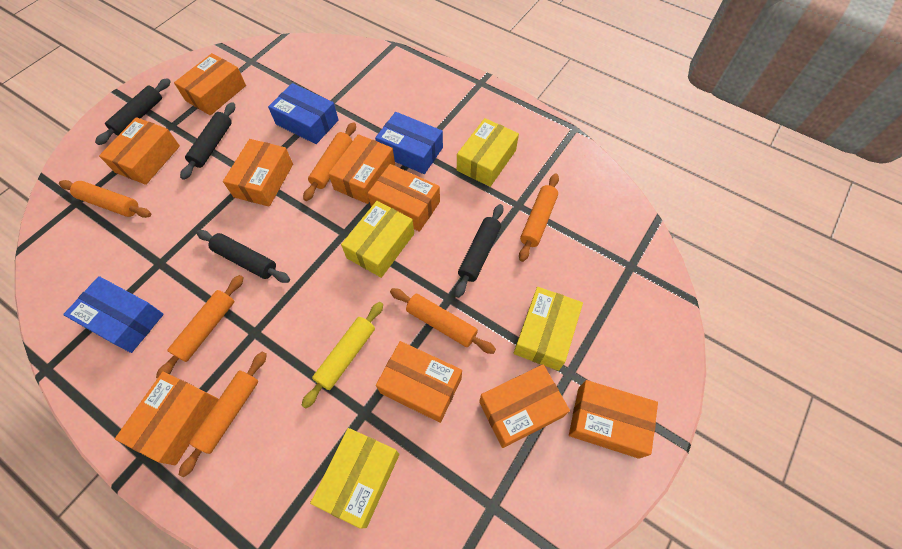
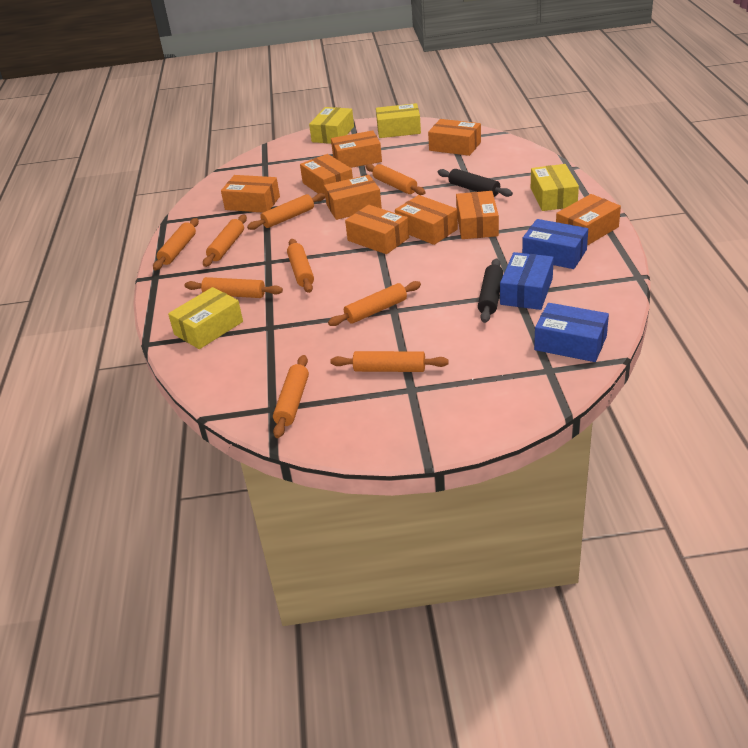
black rolling pin: [95,78,171,145] [180,102,235,180] [196,230,290,283] [455,204,503,298] = 4 -> [438,169,513,197] [478,258,503,323] = 2
orange rolling pin: [59,180,151,218] [156,275,244,378] [179,351,267,477] [303,122,356,201] [390,288,496,354] [519,174,559,262] = 6 -> [153,218,199,270] [185,277,283,298] [203,215,247,267] [247,193,325,230] [273,355,309,438] [287,239,314,293] [328,281,421,326] [330,351,449,372] [365,164,426,195] = 9
yellow rolling pin: [301,302,383,409] = 1 -> none = 0

